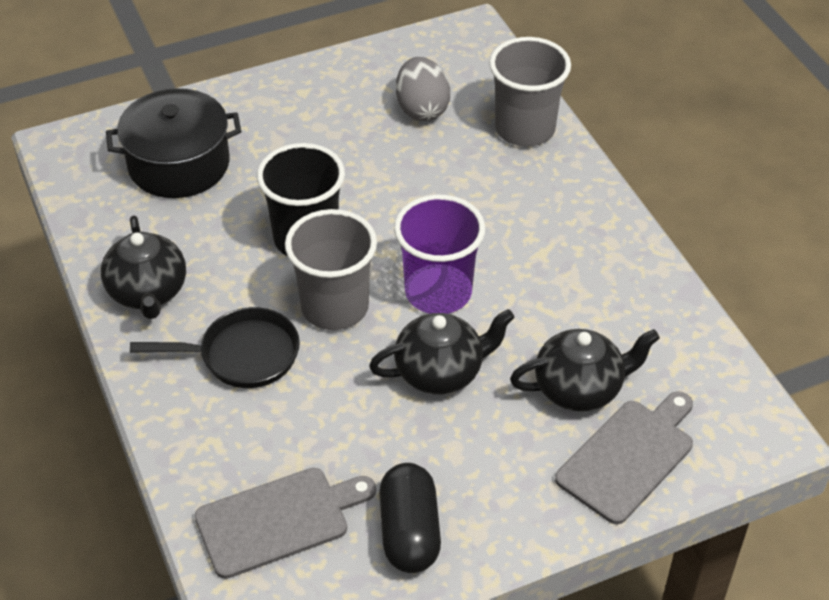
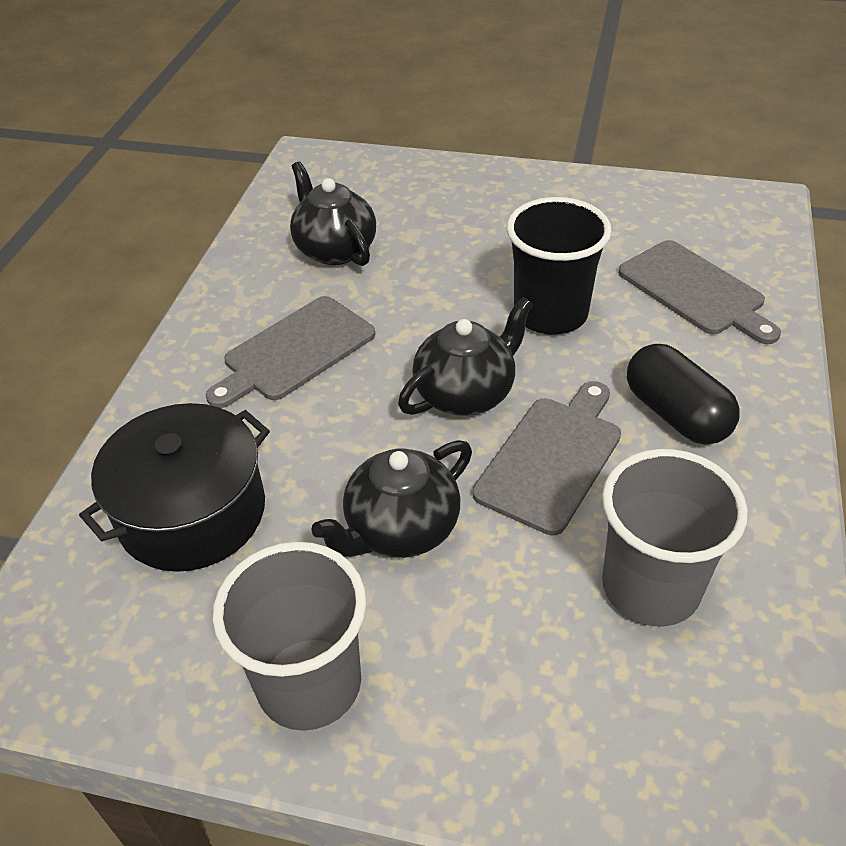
black pan: [130,307,300,388] = 1 -> none = 0
grey cutting board: [195,468,376,579] [555,391,693,524] = 2 -> [206,296,375,408] [472,381,621,536] [618,240,781,344] = 3
grey egg: [396,57,450,121] = 1 -> none = 0
purple cup: [394,195,485,314] = 1 -> none = 0

